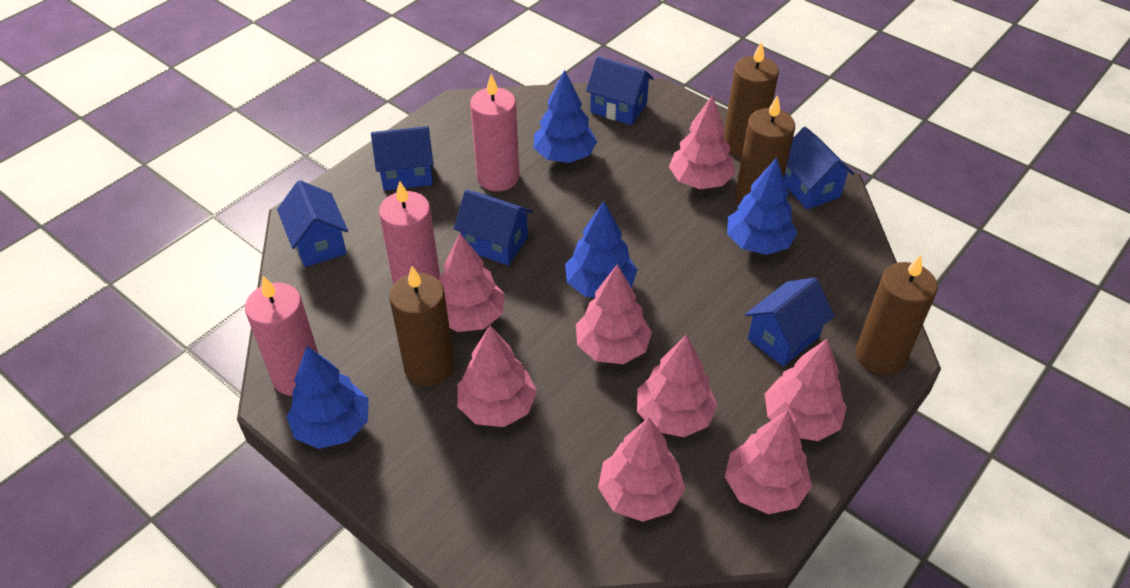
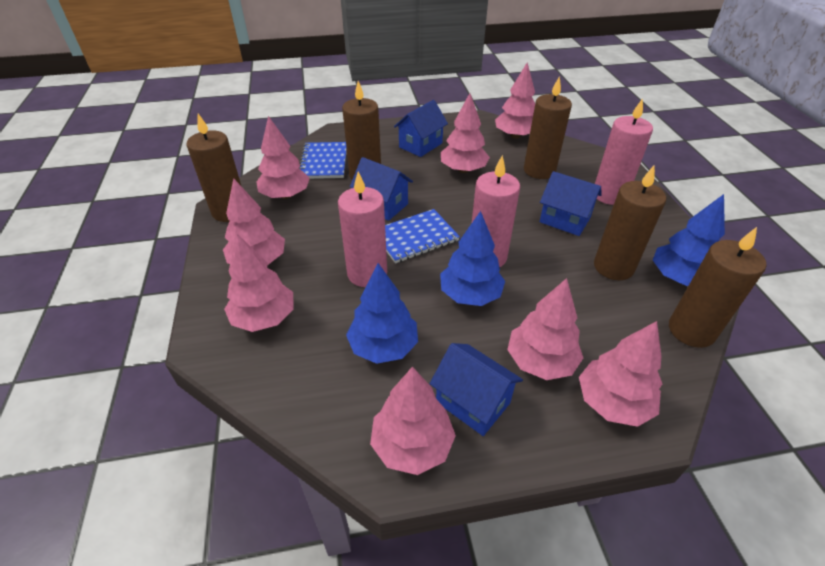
blue house: [277,180,348,267] [371,126,434,191] [454,189,533,265] [586,56,654,125] [745,278,835,367] [784,127,855,209] = 6 -> [350,157,413,221] [394,100,448,157] [430,343,523,436] [540,171,602,236] = 4
blue notebook: none = 0 -> [299,142,347,179] [385,209,460,263] = 2
blue tree: [286,346,369,449] [533,70,597,163] [565,201,638,298] [727,158,797,255] = 4 -> [346,263,418,364] [440,211,505,306] [653,194,725,286] = 3
brown candle: [389,266,454,386] [724,41,779,158] [735,95,795,205] [856,255,938,375] = 4 -> [186,114,241,222] [342,81,381,179] [524,76,572,179] [594,165,666,280] [669,227,766,348] = 5

